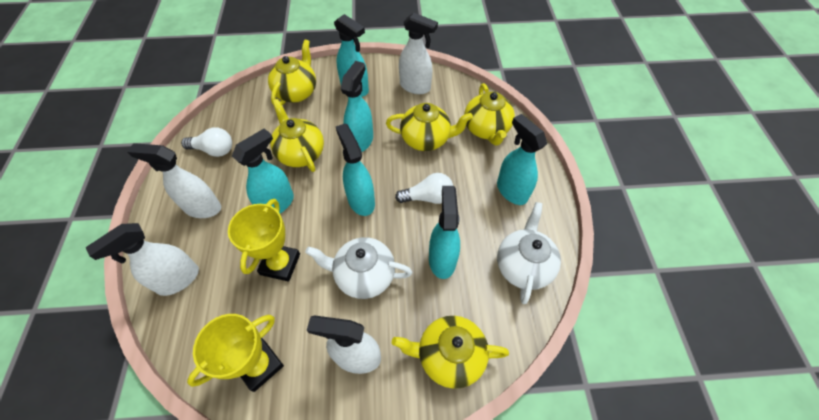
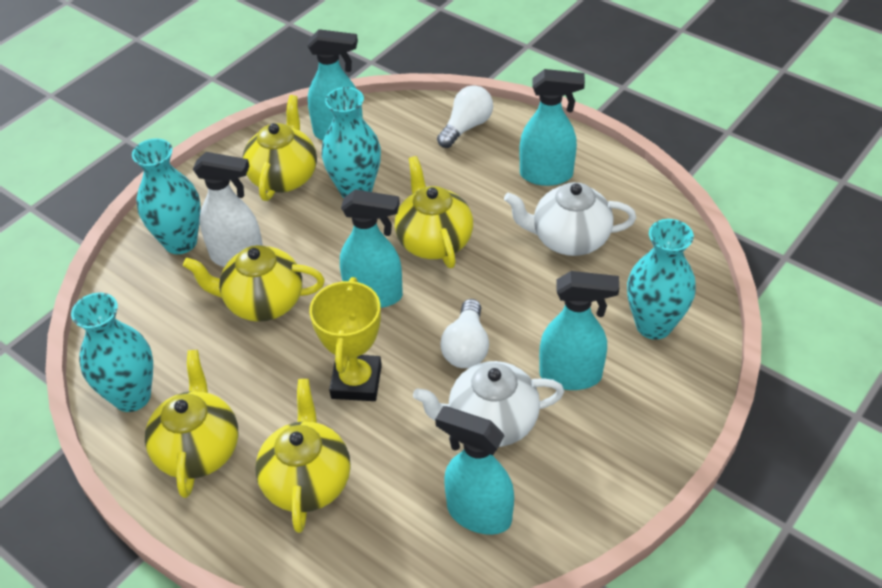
turquoise spray bottle: [232,129,294,214] [334,14,369,97] [336,123,375,216] [341,61,373,152] [429,186,460,279] [497,114,547,205] = 6 -> [307,29,363,141] [340,190,403,308] [435,406,514,535] [520,69,585,186] [539,271,619,390] = 5
turquoise vase: none = 0 -> [71,293,153,412] [132,138,201,254] [321,87,381,198] [627,219,696,340] = 4
white spray bottle: [86,223,199,296] [128,144,221,218] [307,315,381,374] [399,13,438,94] = 4 -> [193,152,263,267] = 1
yellow trophy: [187,314,284,392] [228,199,300,282] = 2 -> [309,277,382,401] = 1

